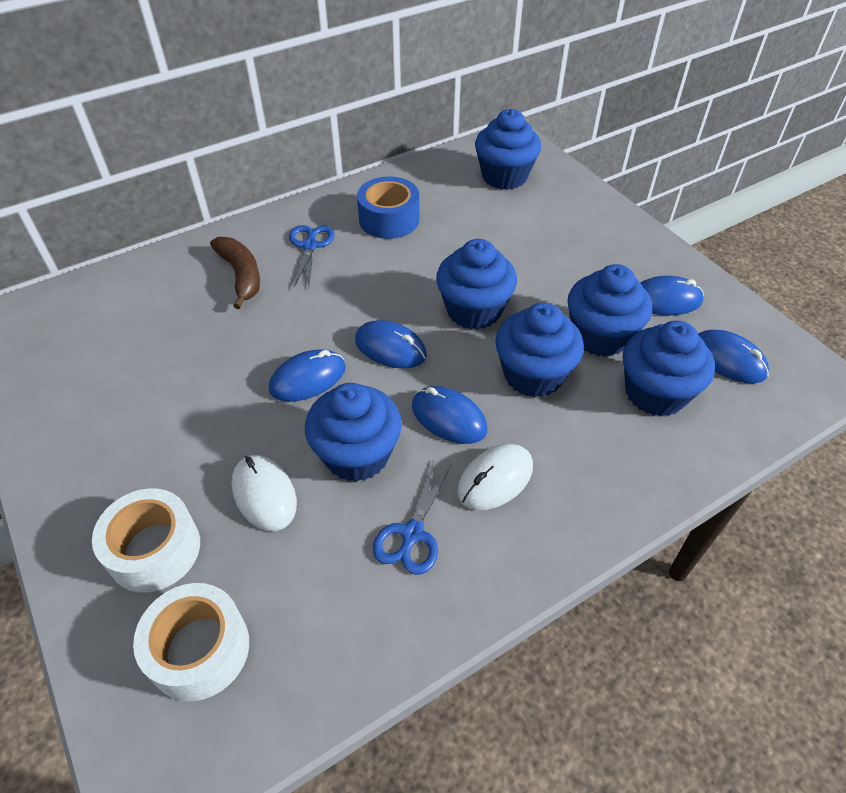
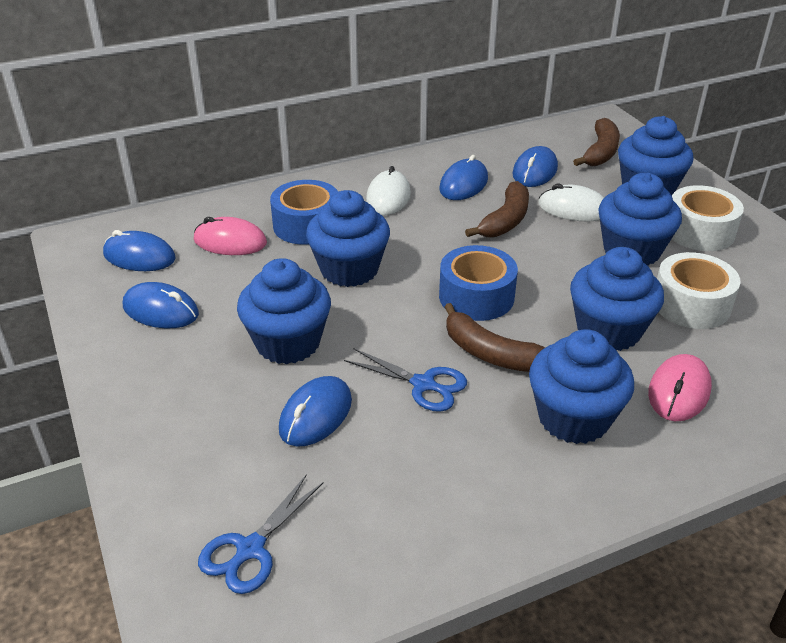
blue tape: [357,177,419,239] = 1 -> [270,180,338,245] [439,245,518,321] = 2
brown banana: [210,237,260,309] = 1 -> [444,303,545,372] [465,181,529,237] [573,118,620,166] = 3
pink mouse: none = 0 -> [194,217,267,255] [648,354,712,421] = 2

